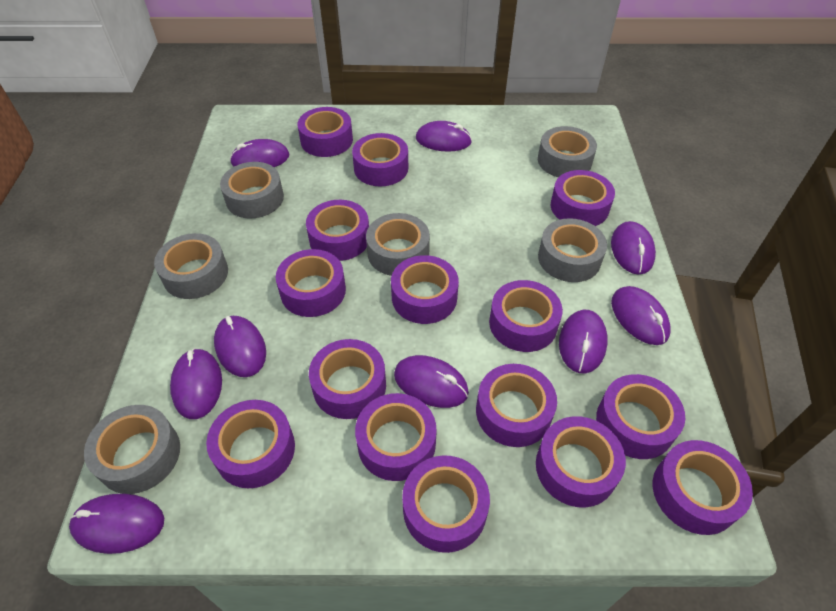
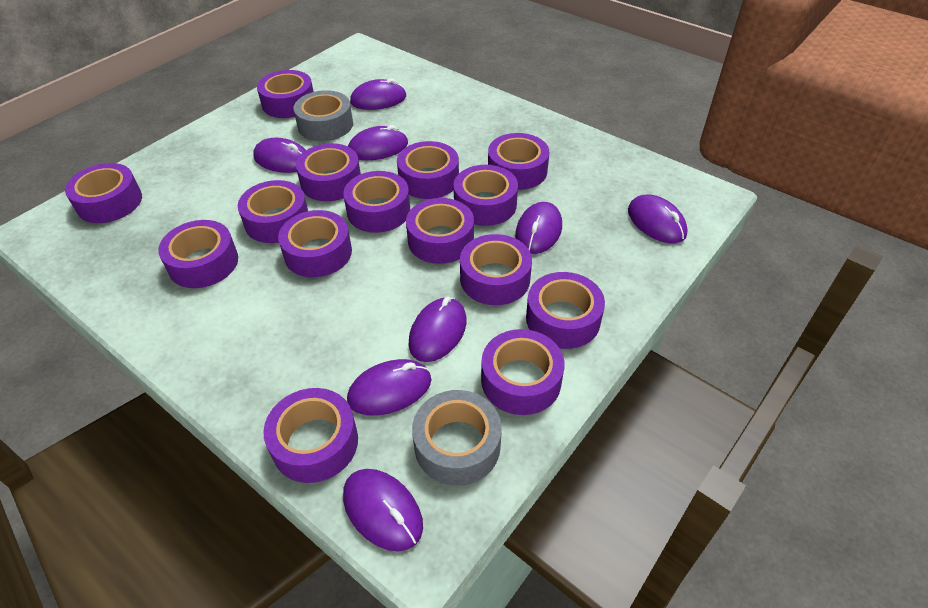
grey tape: [84,405,180,494] [154,233,228,299] [220,162,284,219] [366,213,430,276] [538,126,597,177] [538,218,607,282] = 6 -> [293,90,353,141] [412,390,502,486] = 2
purple mouse: [69,494,164,554] [170,348,222,419] [214,316,266,377] [230,139,289,167] [394,355,469,408] [416,121,472,152] [559,310,608,373] [611,221,656,274] [611,286,671,345] = 9 -> [253,138,306,173] [343,469,423,551] [347,359,431,416] [348,125,408,160] [350,78,406,110] [409,297,467,362] [515,202,562,254] [628,195,688,243] = 8

